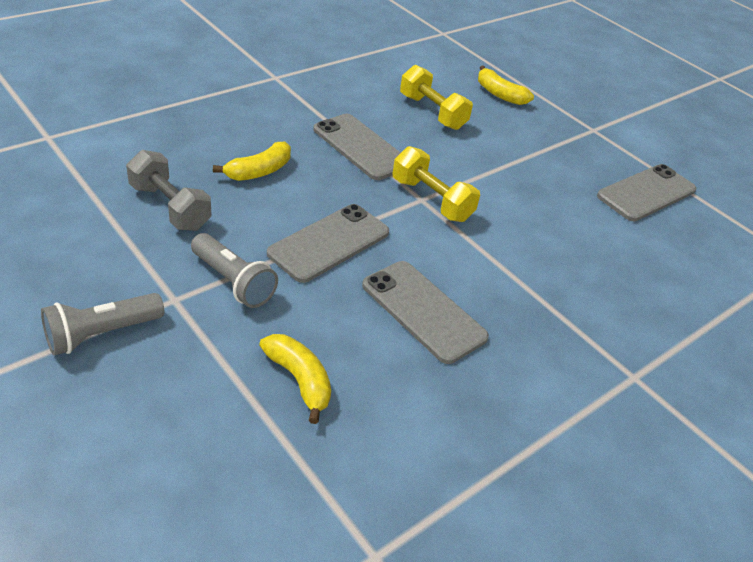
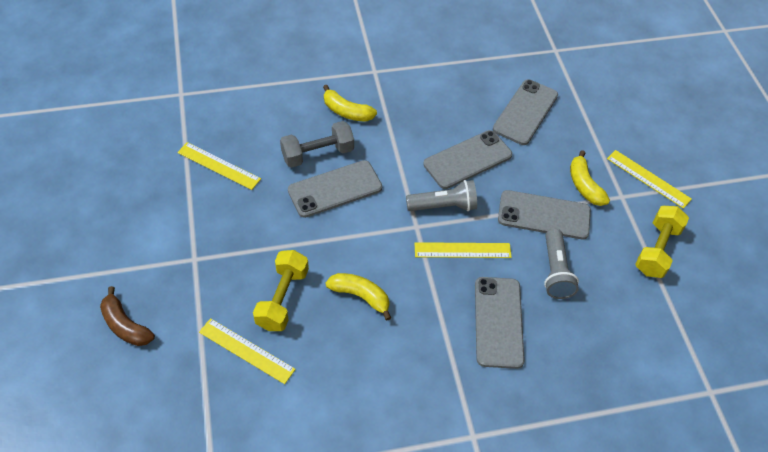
brown banana: none = 0 -> [100,286,155,346] = 1
grey phone: [267,204,389,283] [313,114,401,180] [362,261,489,364] [597,164,696,221] = 4 -> [288,160,382,218] [423,130,512,189] [475,277,525,369] [493,79,558,145] [498,190,591,239] = 5
yellow ruler: none = 0 -> [177,142,261,190] [199,318,296,384] [414,242,512,258] [607,150,692,209] = 4

